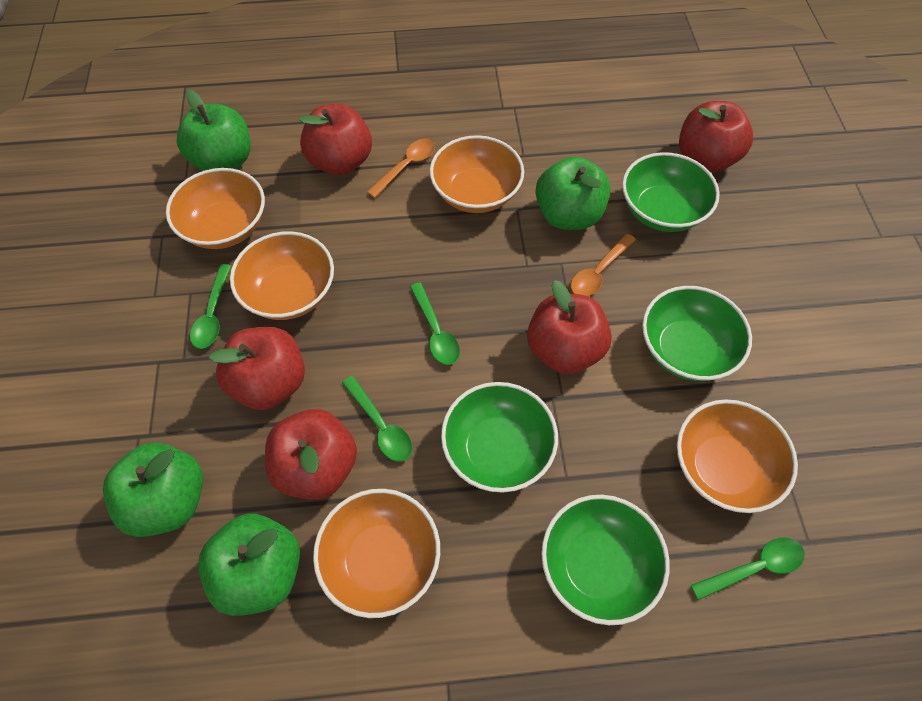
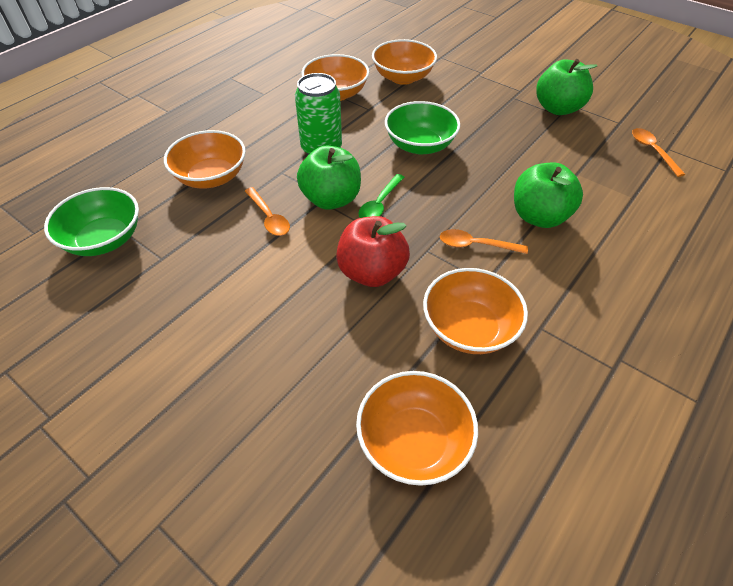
green apple: [103,443,203,537] [177,89,251,171] [198,513,300,616] [536,156,611,230] = 4 -> [297,146,361,210] [514,162,583,228] [536,59,597,115] = 3
green bowl: [441,382,558,493] [541,495,670,625] [622,152,720,232] [642,286,752,381] = 4 -> [44,187,139,256] [385,101,460,154] = 2
green can: none = 0 -> [295,73,342,155] = 1
green spoon: [190,264,231,349] [342,376,412,462] [410,282,460,365] [691,538,805,600] = 4 -> [358,174,405,218] = 1
orange spoon: [367,138,435,198] [571,234,636,296] = 2 -> [245,187,290,236] [440,229,528,254] [632,128,685,177] = 3
red apple: [209,327,305,410] [265,409,357,500] [299,104,372,175] [527,280,612,374] [679,101,753,172] = 5 -> [336,216,410,287] = 1

